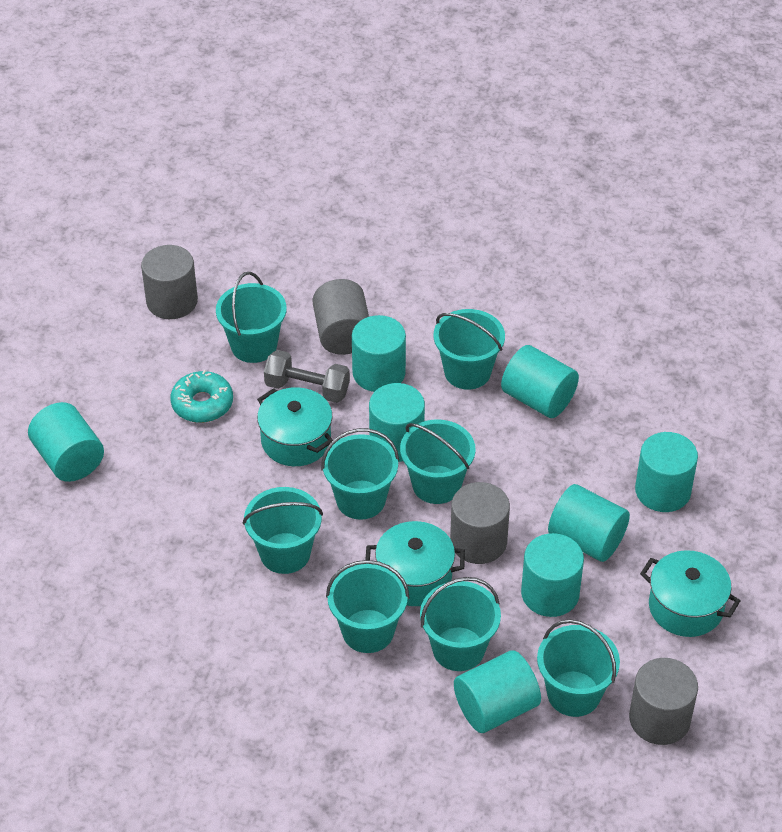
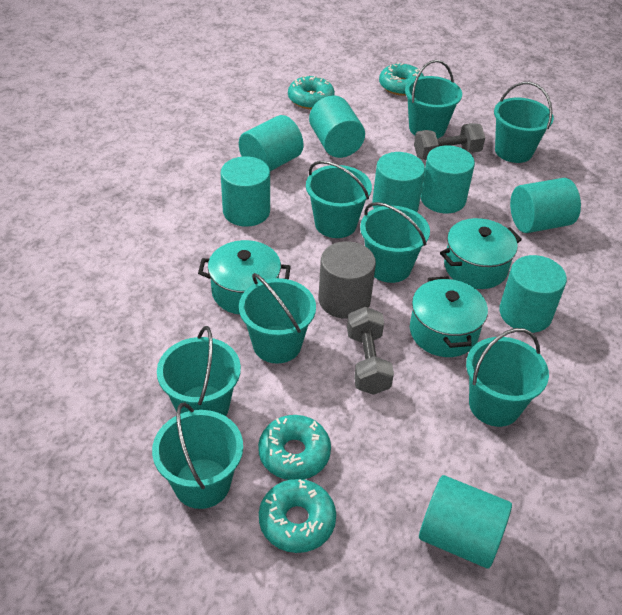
grey cylinder: [141,245,198,319] [313,279,369,355] [450,482,510,564] [629,658,698,745] = 4 -> [319,241,376,319] = 1
grey dumbbell: [264,350,350,403] = 1 -> [347,307,394,395] [414,123,485,160] = 2
turquoise donut: [170,370,233,423] = 1 -> [258,415,331,480] [259,479,336,553] [288,76,335,109] [379,62,424,96] = 4

